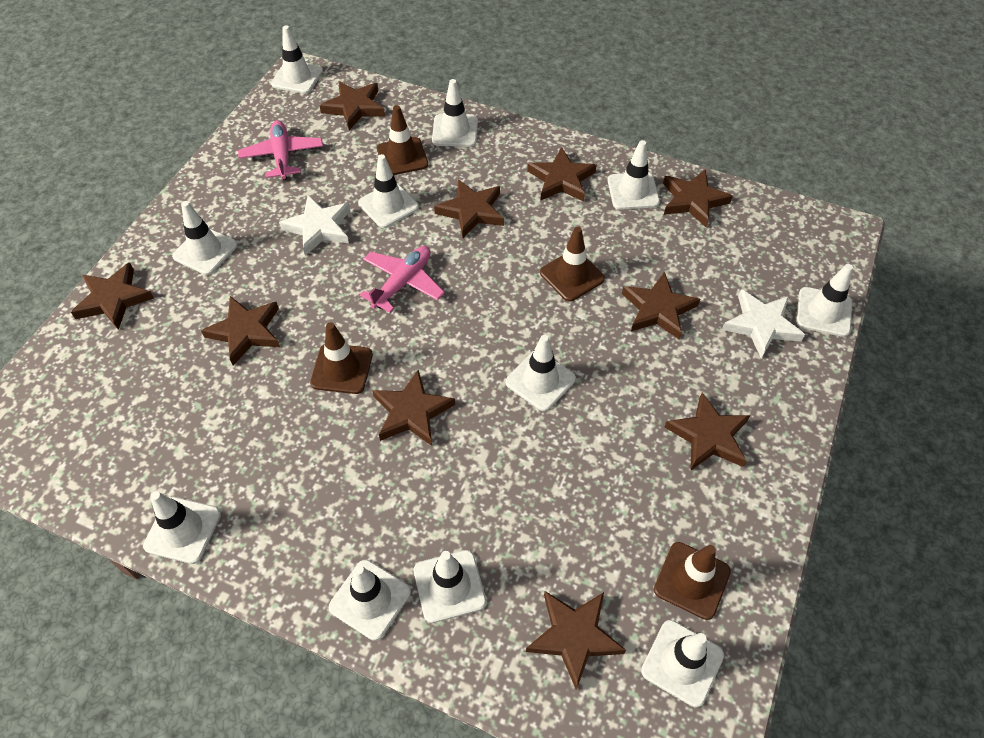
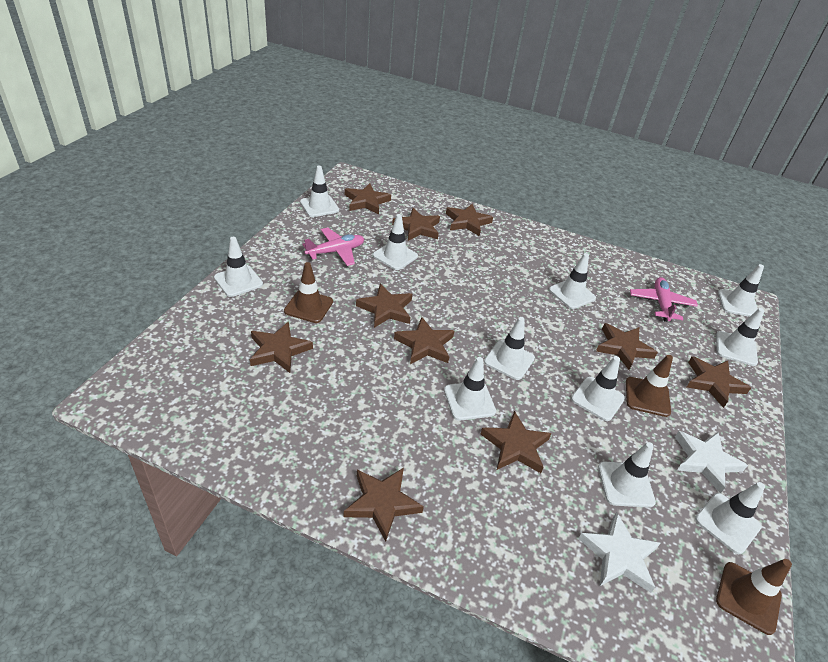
brown traffic cone: [310,322,373,394] [377,105,428,175] [540,227,605,302] [654,542,731,620] = 4 -> [284,262,333,323] [626,355,673,417] [716,559,792,635] = 3

